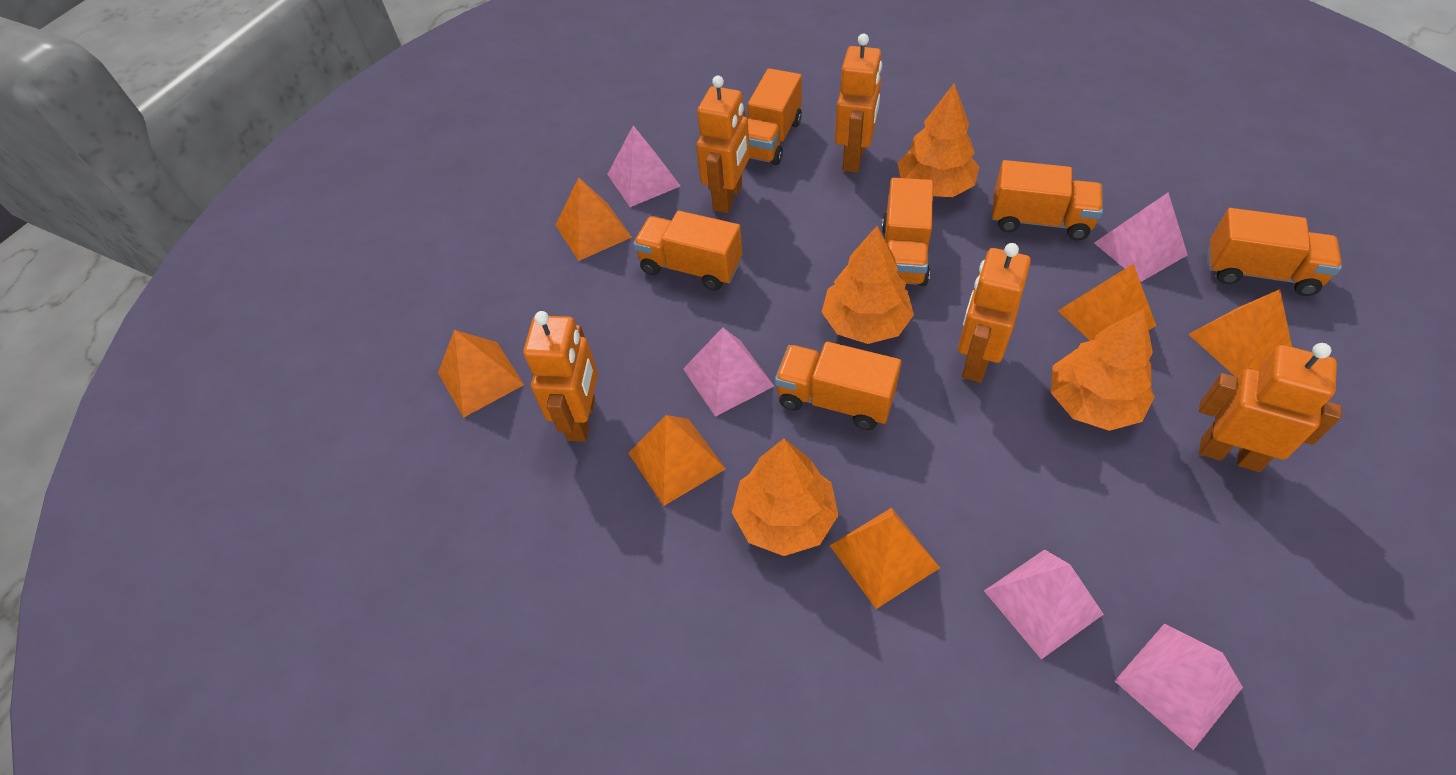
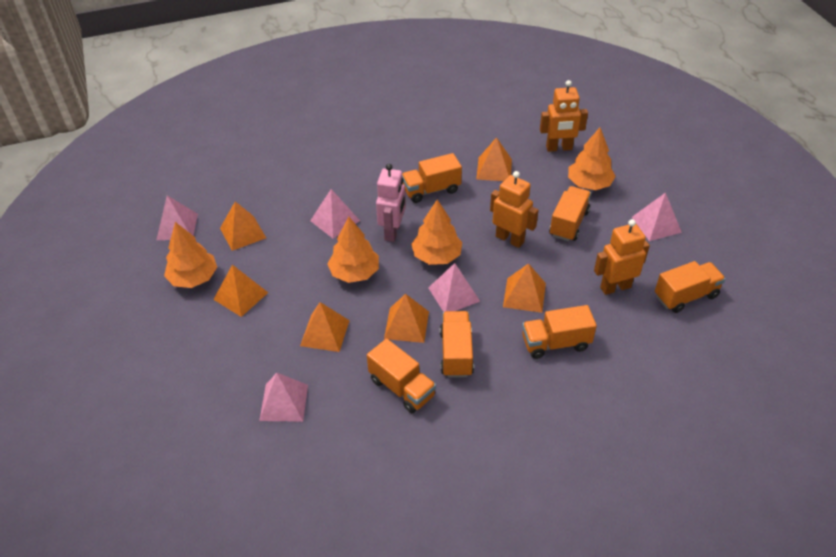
orange robot: [523,311,598,442] [696,76,750,213] [835,34,882,173] [958,243,1031,382] [1199,343,1342,472] = 5 -> [490,171,539,248] [540,80,588,152] [594,219,650,295] = 3
pink robot: none = 0 -> [376,164,406,242] = 1

